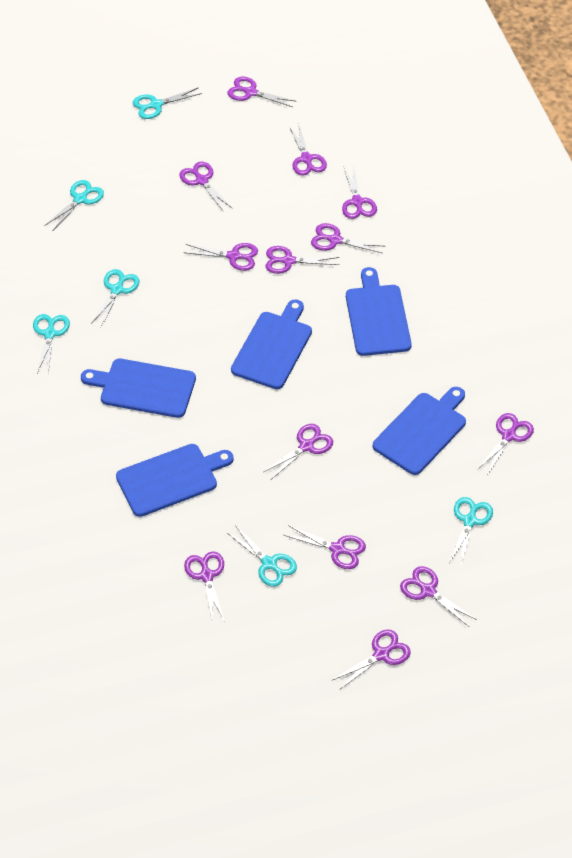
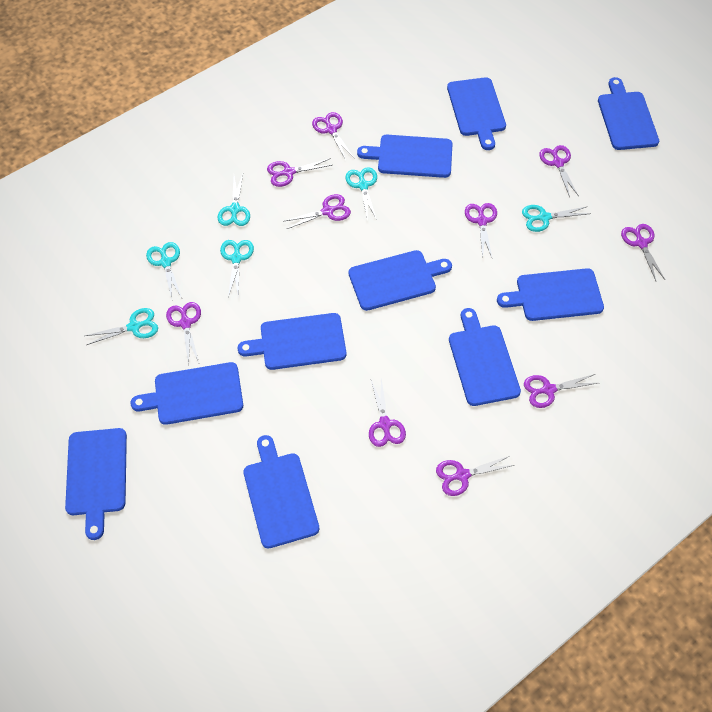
blue cutting board: [81,358,196,418] [116,444,234,517] [231,300,312,389] [346,267,412,356] [373,387,466,475] = 5 -> [65,428,127,540] [130,362,243,425] [237,313,346,370] [243,435,319,549] [349,250,452,311] [357,135,453,178] [447,77,506,150] [449,308,521,406] [497,268,604,321] [598,77,659,150] = 10
purple scissors: [179,162,233,212] [183,243,258,271] [184,551,225,623] [228,77,297,107] [263,424,333,479] [266,246,339,274] [284,525,366,569] [289,126,327,176] [311,223,383,253] [333,629,411,690] [342,164,377,219] [400,566,477,627] [478,413,534,474] = 13 -> [166,302,201,366] [267,158,332,187] [283,194,351,229] [312,112,354,160] [369,378,406,447] [436,456,514,496] [465,203,497,259] [524,374,597,408] [539,145,578,197] [621,224,665,281] = 10

